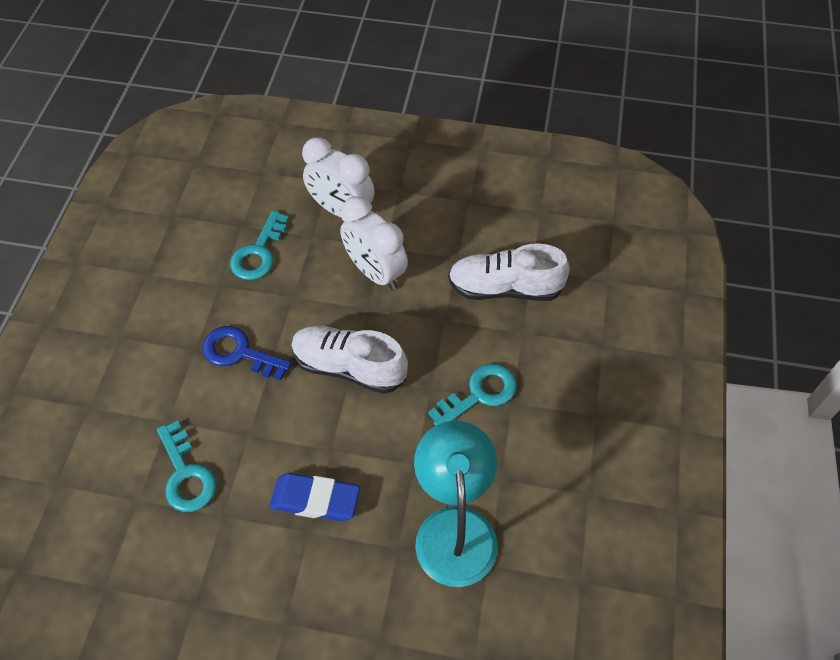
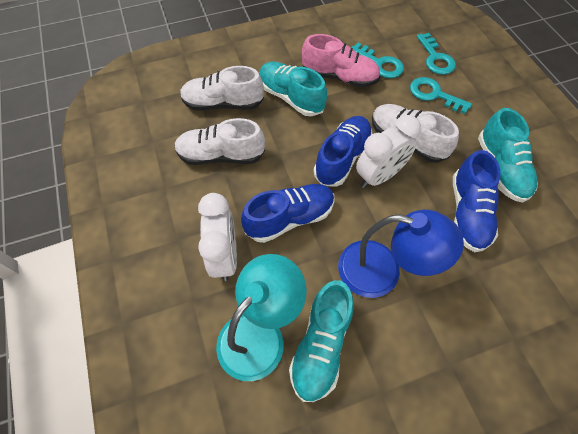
blue eraser: [269,473,360,521] = 1 -> none = 0
blue key: [202,326,292,380] = 1 -> none = 0
blue lamp: none = 0 -> [338,210,464,298] = 1
blue shoe: none = 0 -> [241,184,335,243] [314,116,372,187] [453,150,501,252] = 3
pink shoe: none = 0 -> [302,34,381,87] = 1
turquoise shoe: none = 0 -> [259,62,327,116] [289,280,354,402] [478,108,538,203] = 3
white shoe: [291,326,408,394] [448,243,570,301] = 2 -> [174,118,265,165] [180,66,264,111] [372,104,459,163] = 3

